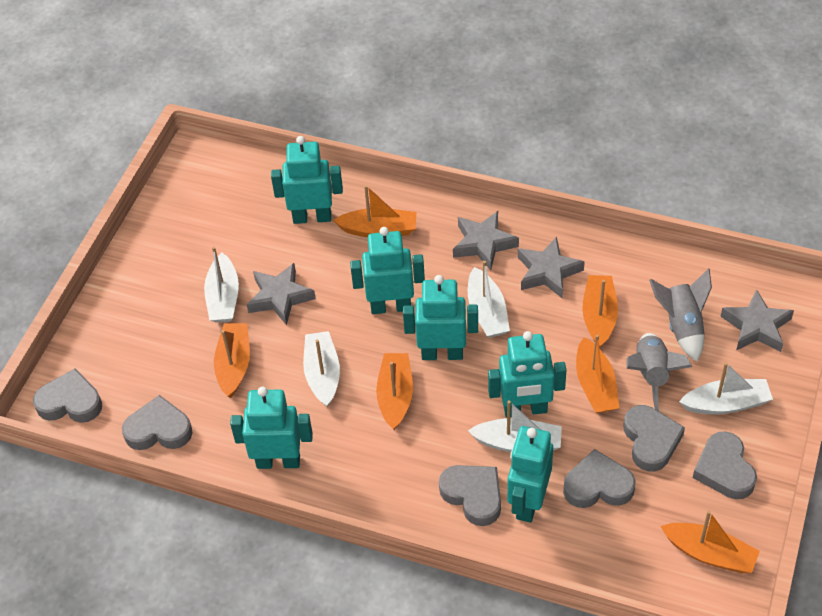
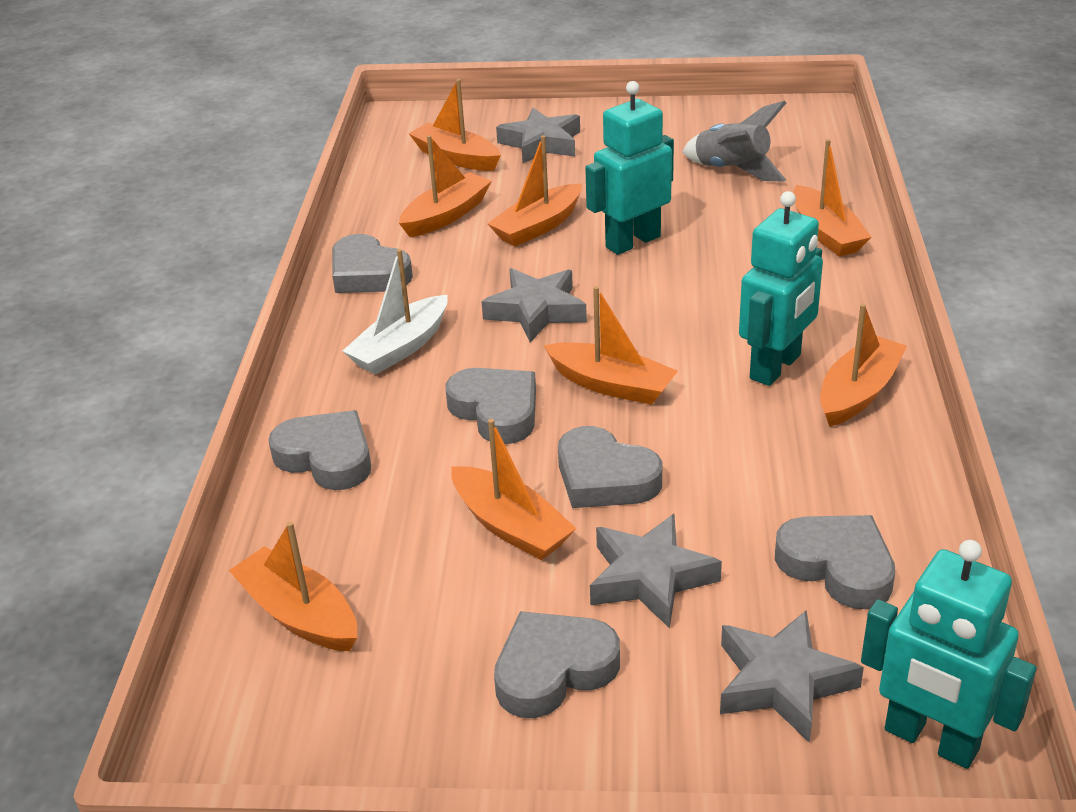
grey rocket: [626,333,692,411] [649,268,712,362] = 2 -> [682,101,786,181] = 1
orange boat: [214,323,250,398] [333,185,416,237] [376,353,413,430] [576,334,619,413] [582,275,618,348] [660,510,760,573] = 6 -> [229,521,357,651] [399,135,492,237] [408,79,501,171] [451,419,576,560] [488,135,582,247] [544,286,678,405] [793,139,871,257] [820,304,907,427] = 8
turquoise robot: [230,387,313,469] [271,136,343,224] [350,227,425,314] [403,275,478,360] [488,331,566,417] [507,426,553,523] = 6 -> [585,81,674,255] [739,191,823,386] [861,540,1037,769] = 3
white boat: [204,246,239,323] [303,331,340,407] [468,261,510,338] [468,400,562,452] [679,362,773,414] = 5 -> [342,249,448,375] = 1

